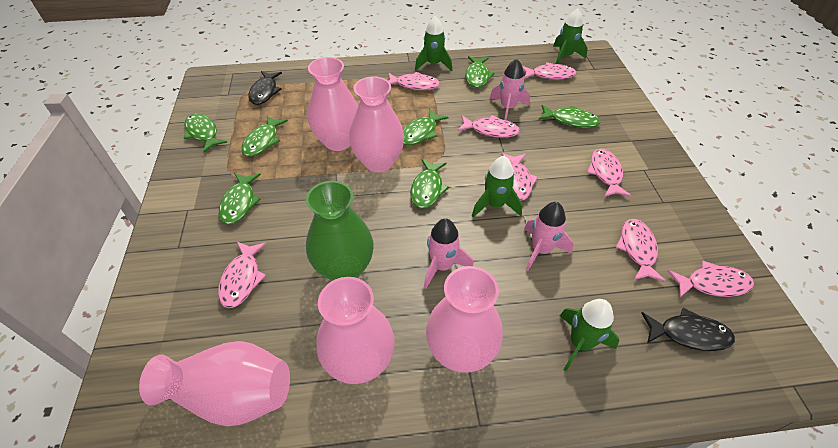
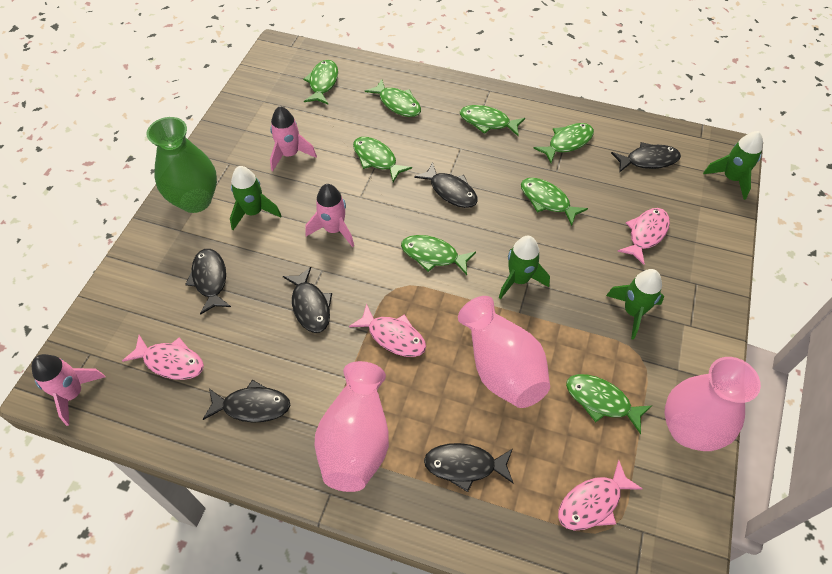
black fish: [248,71,282,105] [641,308,735,351] = 2 -> [185,249,231,315] [203,380,290,423] [283,267,332,333] [414,162,478,208] [424,443,513,492] [611,142,681,173] = 6
green fish: [184,113,227,152] [219,173,261,225] [241,116,288,157] [403,109,449,145] [410,159,449,209] [465,56,495,88] [539,105,601,128] = 7 -> [303,60,338,105] [353,137,412,182] [365,79,421,117] [401,235,476,275] [460,105,525,136] [521,178,588,226] [533,123,594,163] [566,374,652,434] = 8
pink fish: [218,242,266,308] [388,72,440,90] [457,115,520,138] [501,153,538,201] [522,62,576,80] [587,148,631,197] [616,219,666,282] [668,261,754,297] = 8 -> [122,335,204,380] [349,304,426,357] [558,460,643,530] [618,208,670,265] = 4
pink vase: [139,341,290,426] [308,57,358,151] [317,277,395,384] [349,77,404,173] [426,266,503,373] = 5 -> [314,361,389,492] [458,296,550,408] [665,357,761,451] = 3

